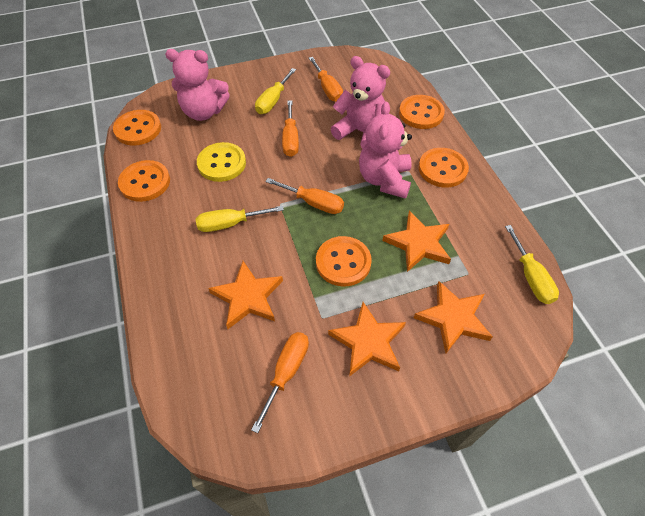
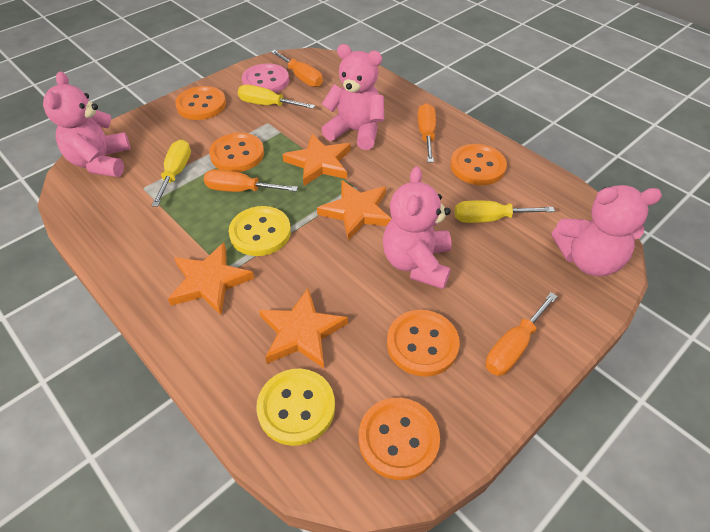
pink button: none = 0 -> [242,63,289,93] = 1
pink teddy bear: [165,49,230,121] [331,56,390,149] [359,102,412,199] = 3 -> [43,71,130,177] [322,44,384,150] [383,166,451,289] [552,185,662,276] = 4
yellow button: [197,142,246,182] = 1 -> [229,206,291,256] [256,369,335,446] = 2

